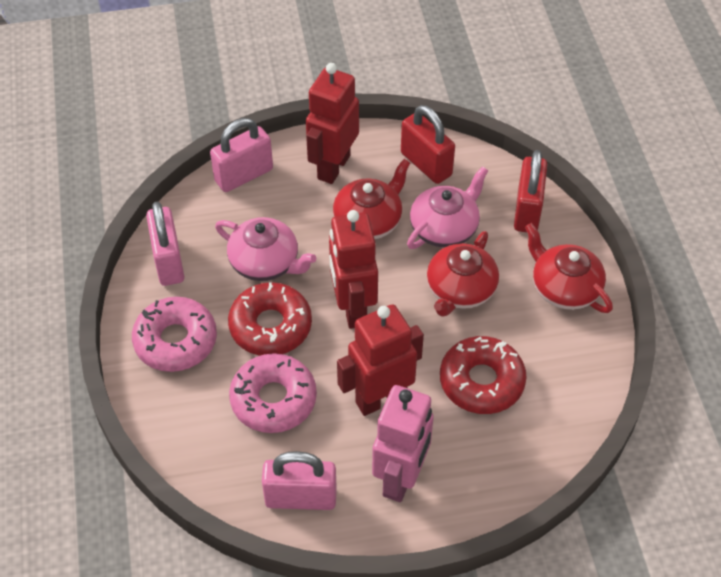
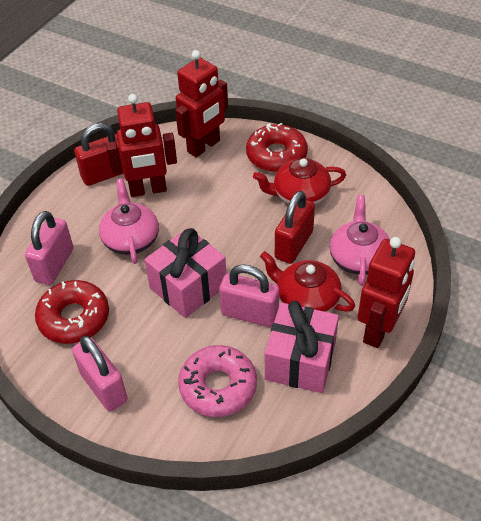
pink donut: [132,297,217,372] [229,353,317,433] = 2 -> [178,345,257,417] = 1
pink gift: none = 0 -> [144,228,226,318] [265,301,339,393] = 2
pink robot: [372,385,434,502] = 1 -> none = 0
red teapot: [329,159,410,239] [427,231,499,317] [525,223,613,313] = 3 -> [253,158,346,205] [260,251,355,312] = 2

